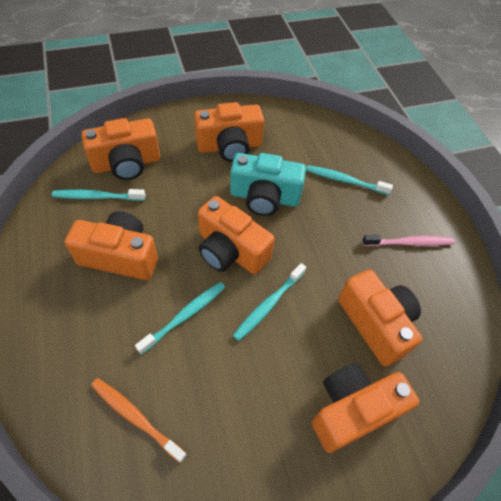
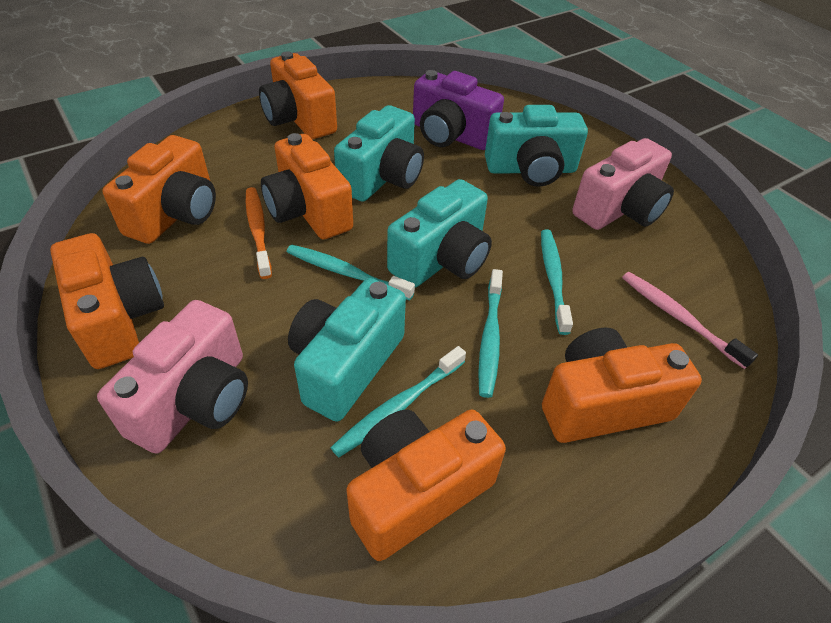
pink camera: none = 0 -> [97,300,248,454] [572,138,674,230] = 2
purple camera: none = 0 -> [413,70,504,150] = 1
turquoise camera: [230,153,306,216] = 1 -> [288,278,406,422] [334,105,424,202] [387,179,492,288] [485,105,588,187] = 4

